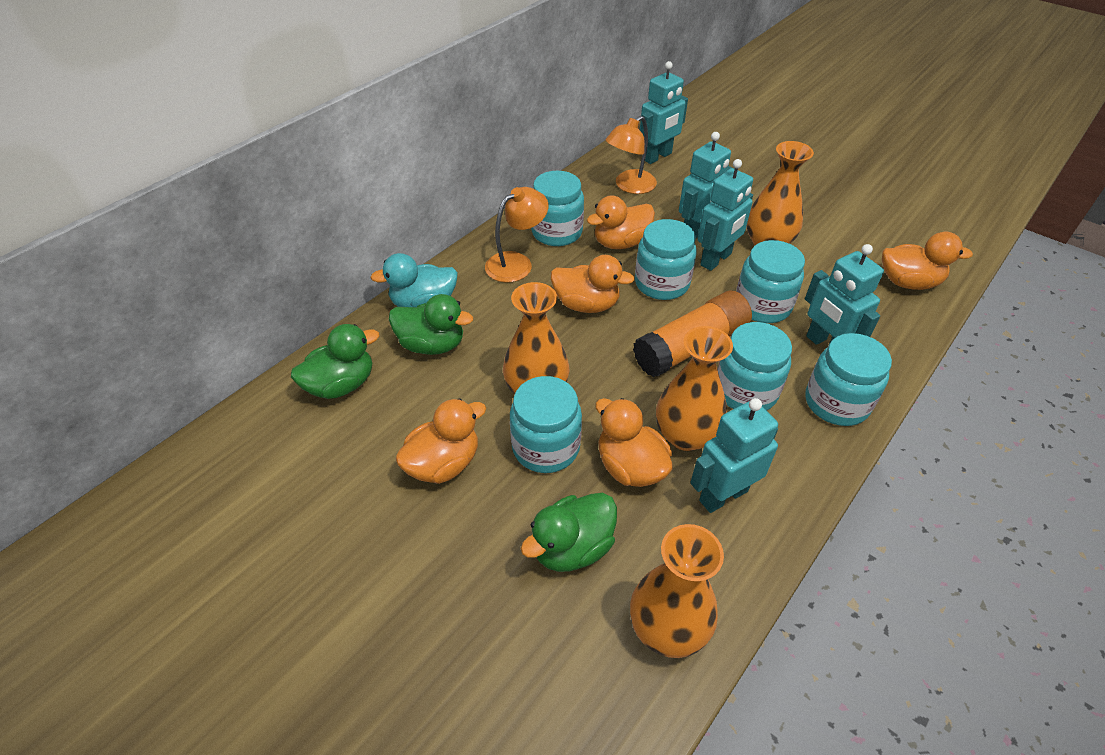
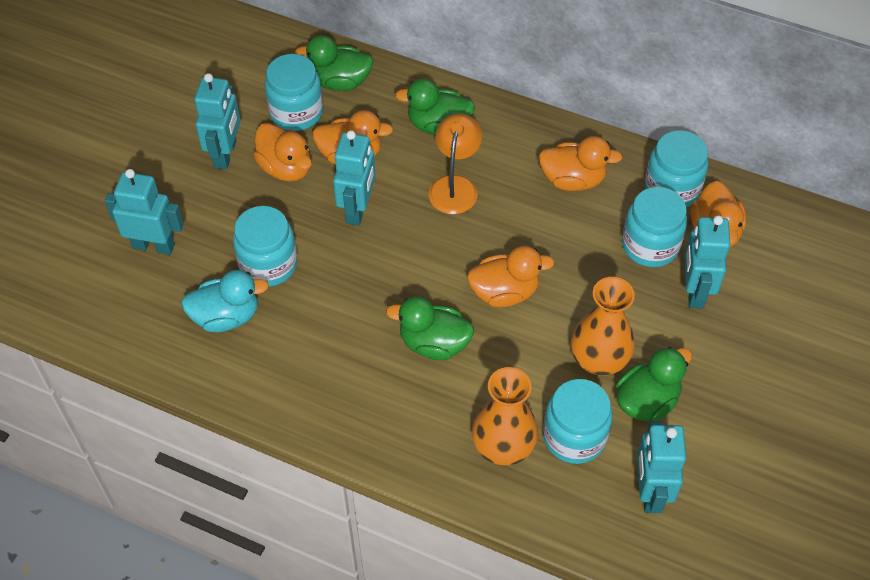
green duck: [291,324,379,399] [389,294,473,355] [521,493,617,572] = 3 -> [295,35,373,91] [386,296,474,360] [395,79,475,135] [616,347,692,421] = 4
orange glue stick: [633,291,752,377] = 1 -> none = 0
orange lamp: [485,187,549,283] [606,116,657,194] = 2 -> [429,113,482,214] = 1
orange vase: [503,282,569,394] [630,524,724,658] [656,326,733,451] [746,141,814,246] = 4 -> [472,367,538,465] [571,277,635,376] = 2
turquoise jar: [510,376,582,473] [531,171,584,246] [635,219,697,300] [717,322,792,411] [736,240,805,323] [805,333,892,426] = 6 -> [233,206,297,287] [265,54,323,131] [543,379,612,464] [622,187,687,267] [645,130,708,207] = 5

